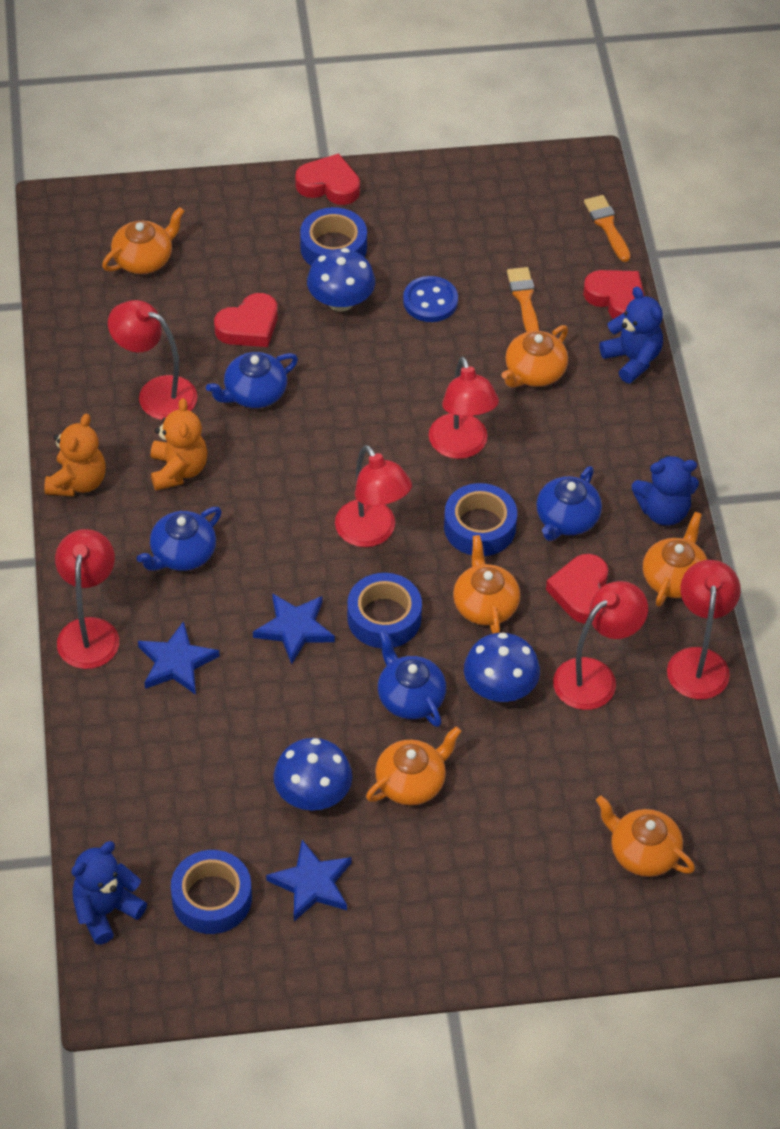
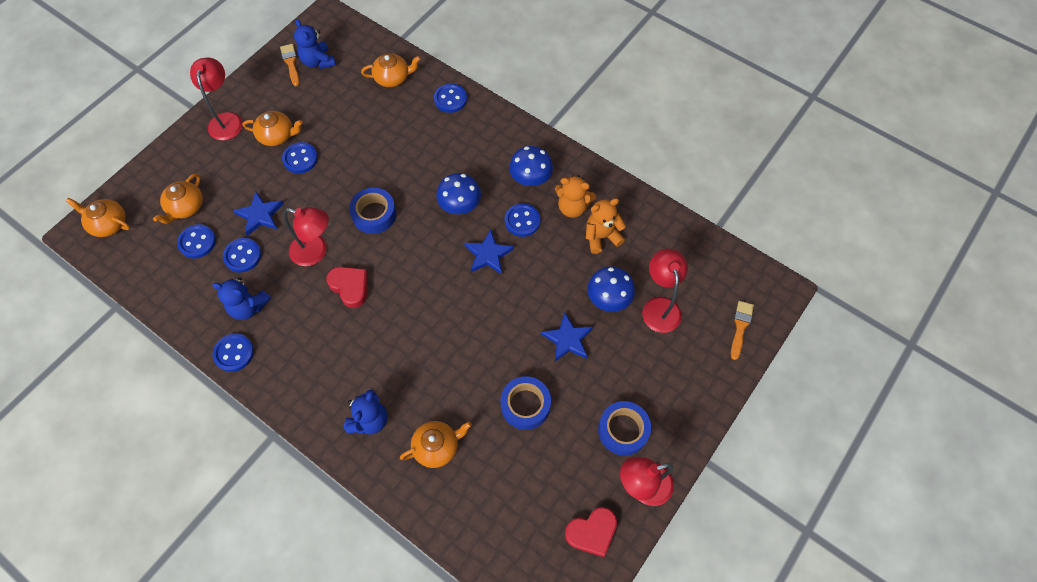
blue button: [403,276,458,322] = 1 -> [177,224,216,258] [213,333,254,372] [223,238,261,273] [282,142,318,173] [434,83,467,113] [505,203,541,237] = 6
blue tape: [171,850,252,934] [300,207,367,266] [347,573,422,648] [444,483,517,556] = 4 -> [349,188,396,234] [501,376,551,430] [598,401,651,456] = 3
blue teapot: [136,507,222,571] [206,352,298,408] [378,630,446,727] [536,466,602,541] = 4 -> none = 0
orange teapot: [102,207,185,274] [366,726,462,805] [453,535,520,634] [501,325,568,388] [596,796,695,877] [643,512,708,607] = 6 -> [66,198,130,237] [153,173,203,224] [242,111,303,146] [361,54,421,87] [400,421,472,468] = 5
red heart: [214,293,278,347] [295,153,360,205] [546,554,608,624] [583,270,644,319] = 4 -> [326,267,368,308] [565,507,617,557] = 2
red lamp: [55,529,119,669] [108,300,198,420] [335,445,412,547] [429,357,499,459] [553,581,648,710] [667,560,741,699] = 6 -> [190,57,243,141] [284,207,329,266] [620,457,674,506] [642,249,688,333] = 4

